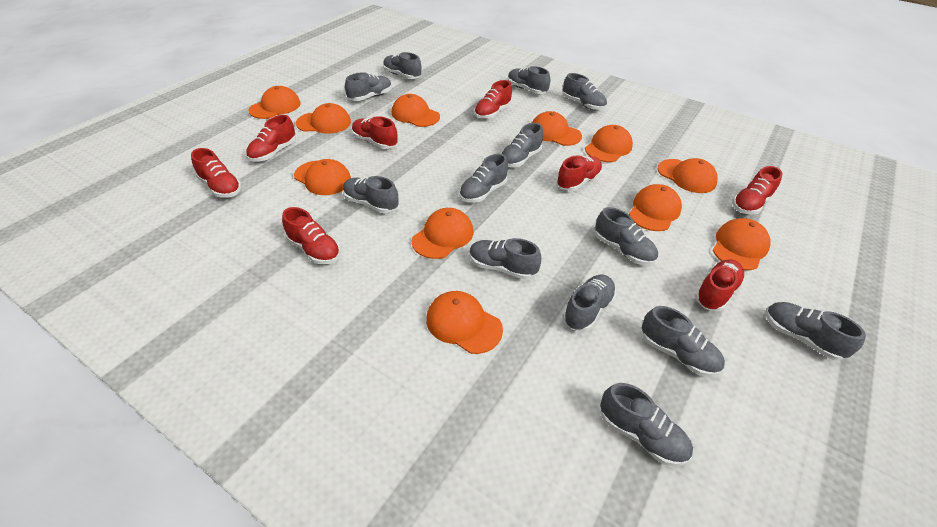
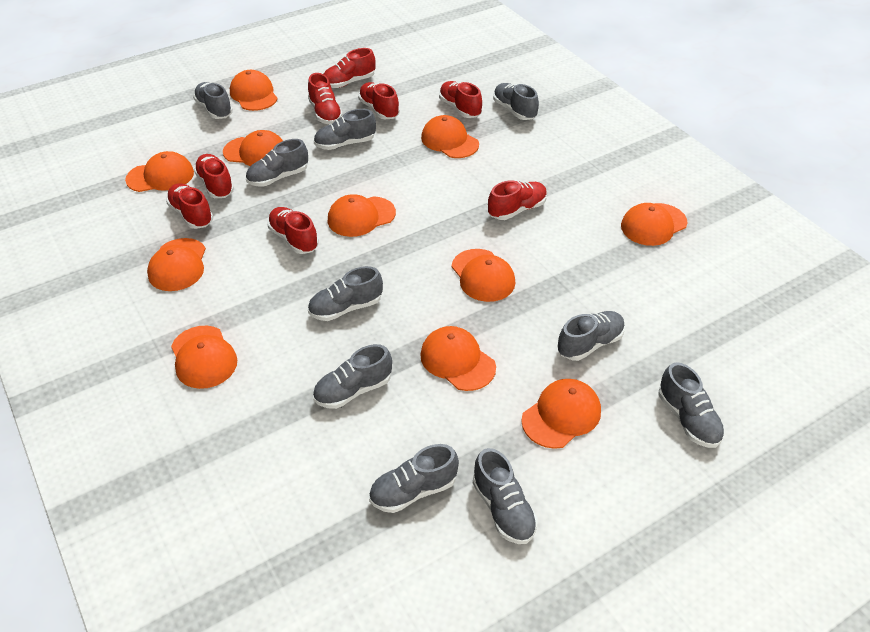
grey shoe: [343,176,398,213] [345,72,392,101] [383,52,421,79] [459,154,508,203] [469,238,541,279] [501,123,543,167] [508,66,550,94] [563,73,607,110] [563,275,616,332] [595,207,658,265] [600,383,693,466] [642,306,725,377] [765,302,866,361] = 13 -> [193,82,233,119] [246,139,308,187] [308,266,383,321] [313,344,392,409] [314,109,376,150] [369,444,459,513] [473,448,538,544] [493,83,539,120] [557,311,625,361] [658,362,725,448] = 10

